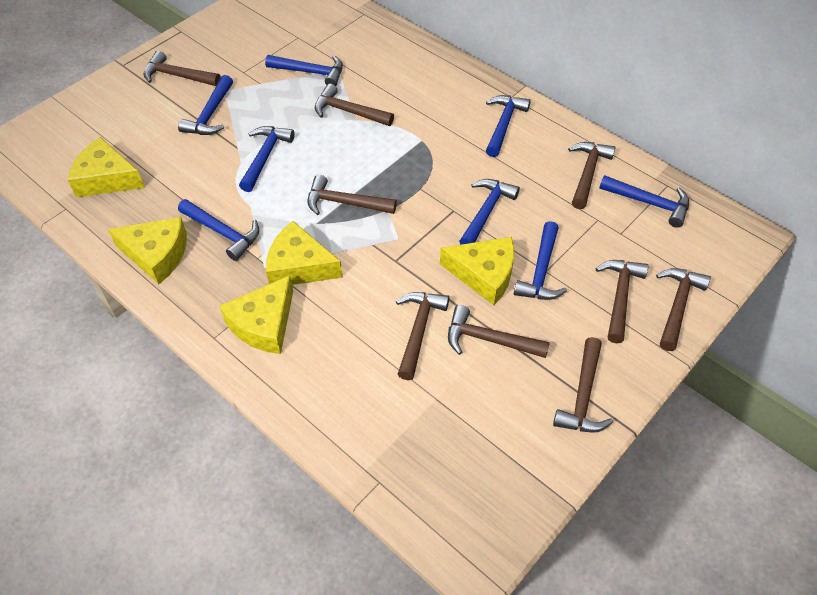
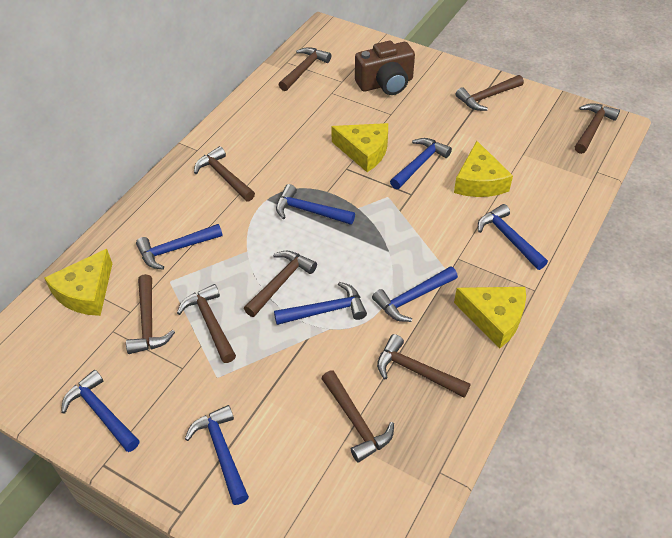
brown camera: none = 0 -> [355,41,415,95] = 1
yellow cheese: [68,137,145,197] [108,217,187,284] [219,275,293,354] [266,221,343,285] [440,237,514,305] = 5 -> [44,249,112,316] [331,123,388,172] [454,141,513,197] [454,287,526,349] = 4

